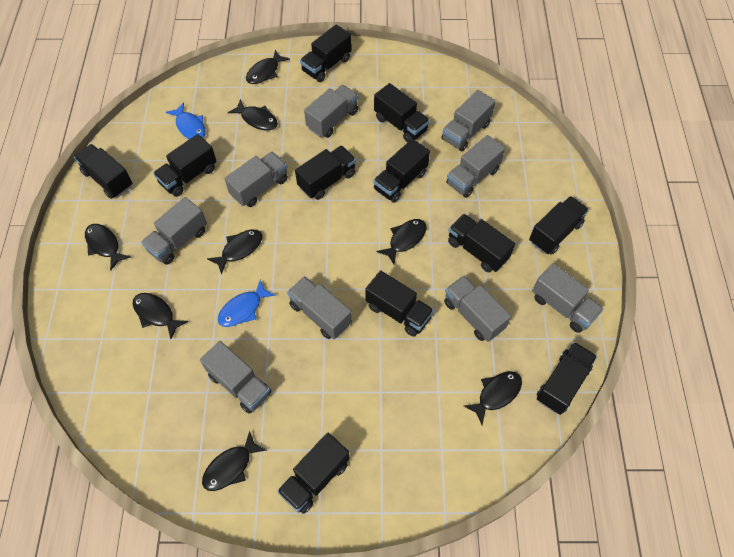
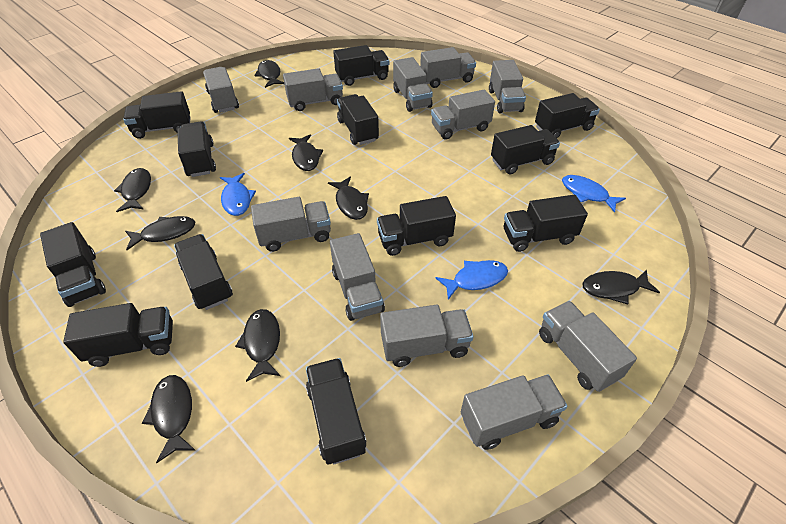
black truck: [74,144,132,199] [153,134,217,197] [277,433,350,514] [295,145,356,200] [300,25,352,82] [365,270,434,337] [373,139,430,203] [374,83,430,143] [448,214,515,273] [529,196,589,255] [537,342,597,415] = 11 -> [40,222,106,307] [63,303,173,367] [123,91,190,139] [174,234,233,310] [177,121,216,177] [306,358,367,465] [333,45,389,86] [337,94,379,145] [377,196,456,256] [491,125,560,174] [504,195,588,252] [535,93,600,138] = 12
blue fish: [166,102,206,139] [218,279,276,327] = 2 -> [220,173,256,216] [436,260,508,300] [562,175,626,213] = 3
grey truck: [141,197,207,265] [200,341,271,414] [225,152,288,207] [287,276,352,339] [304,85,358,138] [441,90,496,151] [444,276,511,342] [446,135,505,198] [532,263,604,333] = 9 -> [203,67,239,113] [251,197,331,252] [283,68,343,111] [330,233,385,321] [380,305,474,367] [393,57,433,112] [420,47,476,88] [431,90,495,140] [461,374,567,450] [489,60,526,113] [539,301,637,392] = 11

